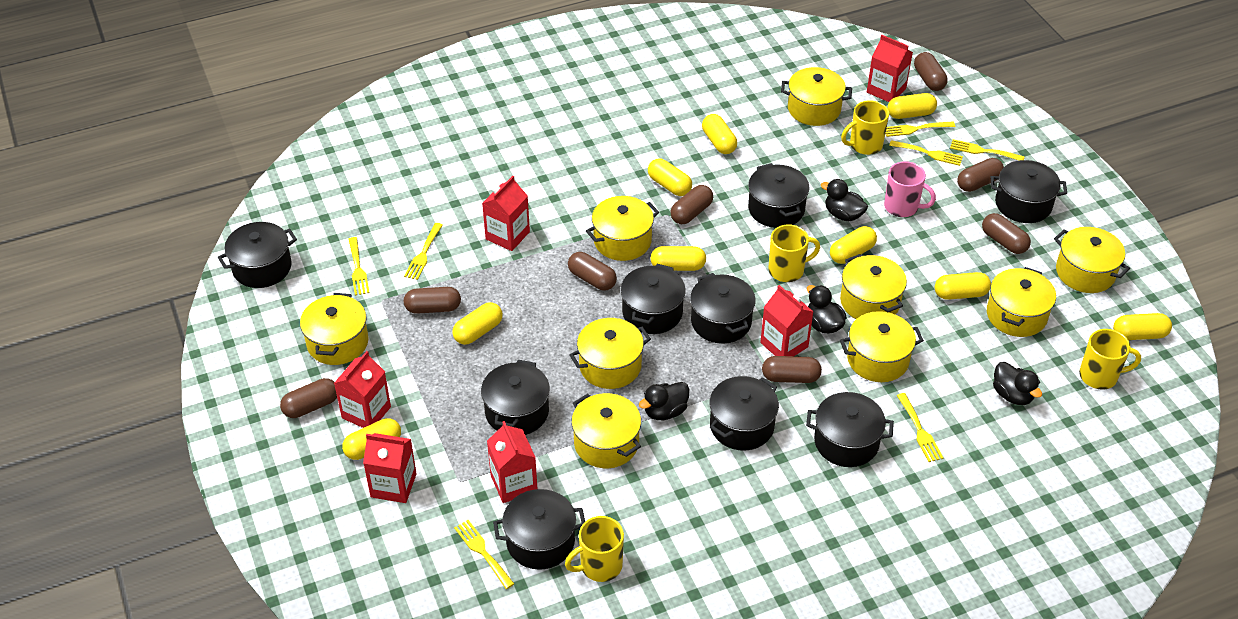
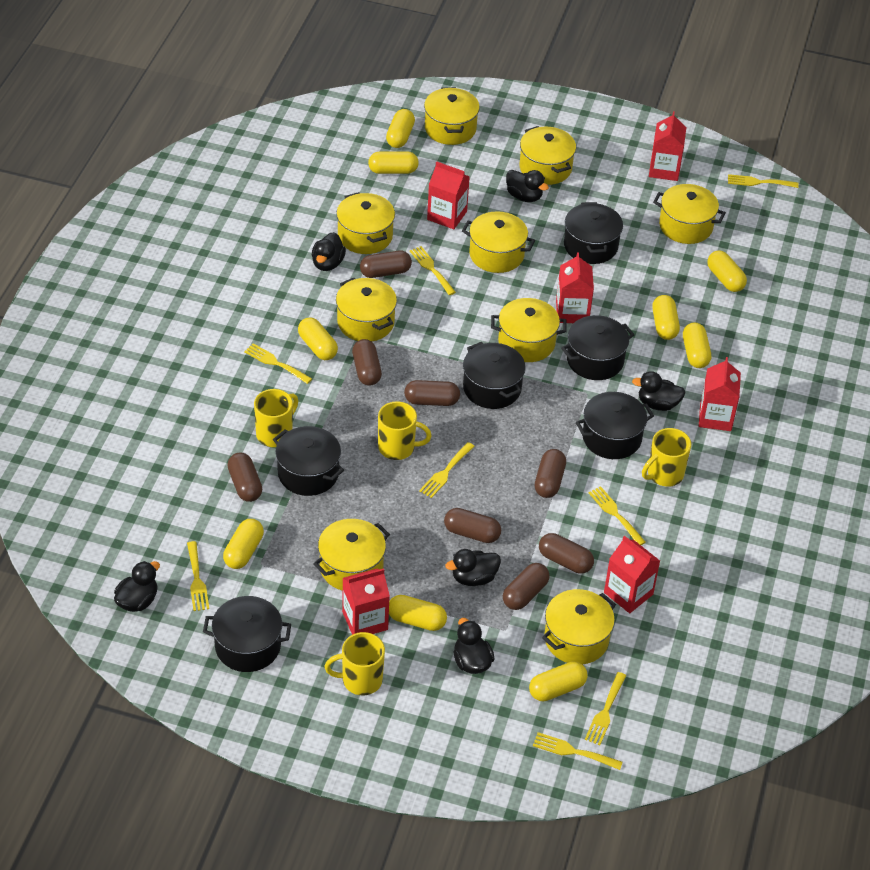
black duck: [639,382,690,420] [807,285,847,334] [820,179,868,221] [993,362,1042,405] = 4 -> [114,561,160,612] [312,232,346,271] [445,549,501,586] [453,618,495,674] [506,170,549,202] [632,371,686,411] = 6
black pot: [218,222,297,288] [481,360,550,435] [493,489,585,570] [621,264,686,334] [690,273,756,344] [710,376,779,451] [748,163,810,228] [806,392,894,467] [991,160,1067,223] = 9 -> [203,596,291,672] [273,426,344,496] [463,342,526,409] [561,315,634,380] [564,202,623,264] [576,392,654,459] = 6
pink mug: [884,161,936,217] = 1 -> none = 0
yellow fork: [348,237,370,295] [404,223,443,280] [454,520,514,589] [885,122,955,137] [889,140,963,166] [897,393,943,462] [950,139,1025,161] = 7 -> [187,541,209,611] [244,343,312,384] [410,246,456,295] [419,442,475,498] [533,732,623,770] [585,672,626,745] [589,486,646,545] [728,174,799,188] = 8

